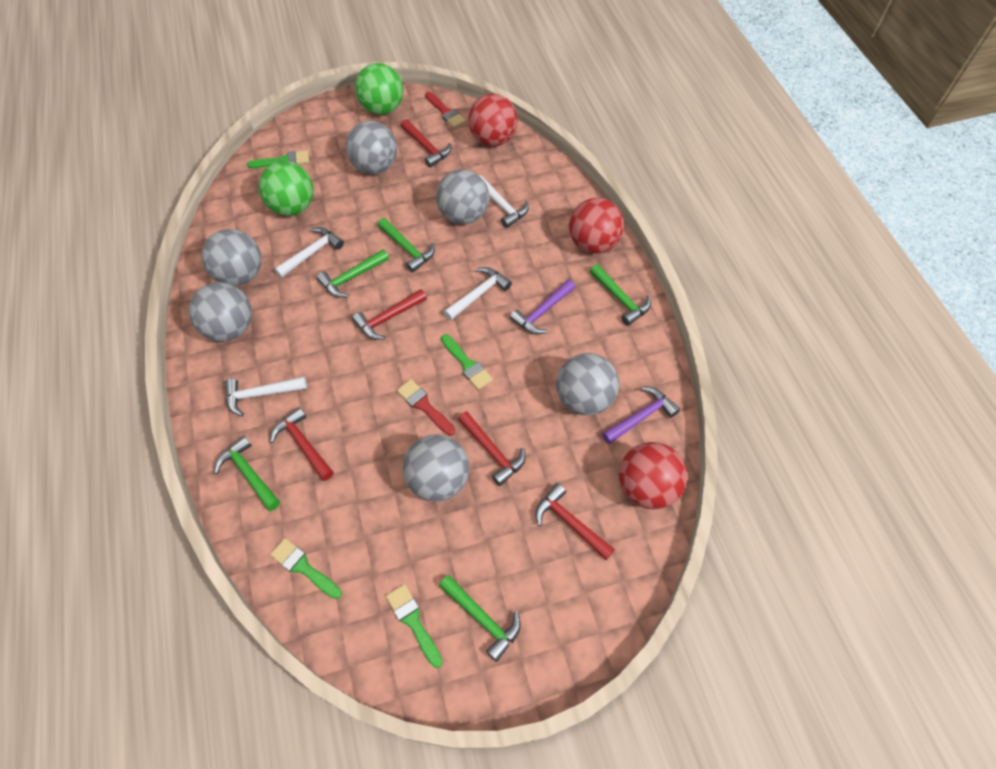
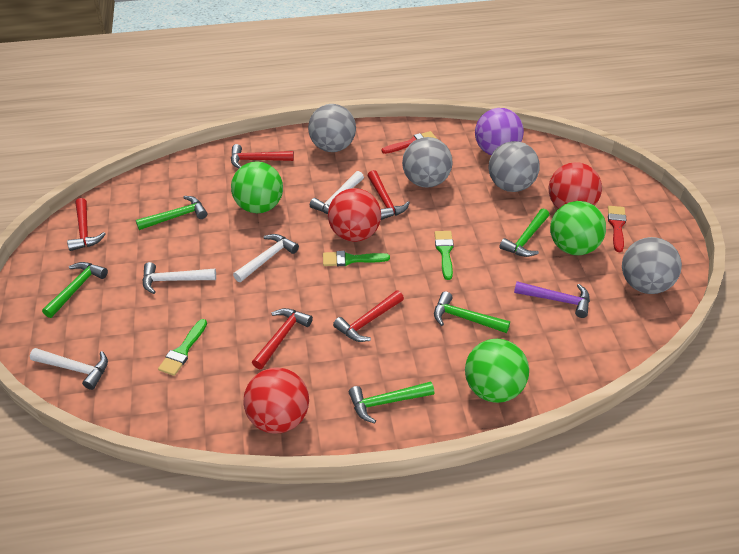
green ball: [259,161,314,216] [355,63,403,115] = 2 -> [231,161,283,213] [465,339,529,403] [550,201,606,255] = 3
green brush: [247,150,309,168] [270,538,342,599] [386,584,442,668] [441,334,493,390] = 4 -> [158,319,207,376] [323,251,390,266] [435,231,454,280] = 3
grey ball: [189,282,252,341] [201,229,262,286] [346,121,397,174] [403,434,469,502] [436,169,489,224] [556,353,619,415] = 6 -> [308,104,356,152] [402,137,452,188] [489,141,540,192] [622,237,682,294] = 4
purple ball: none = 0 -> [475,108,524,155] = 1
purple hammer: [510,279,576,334] [602,387,680,444] = 2 -> [514,281,590,318] = 1

